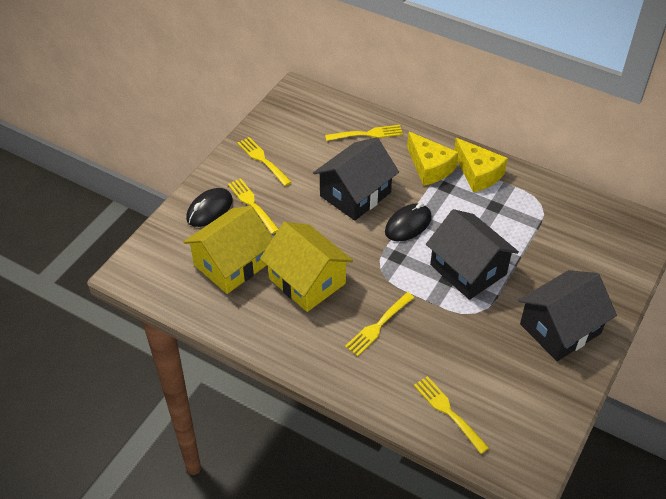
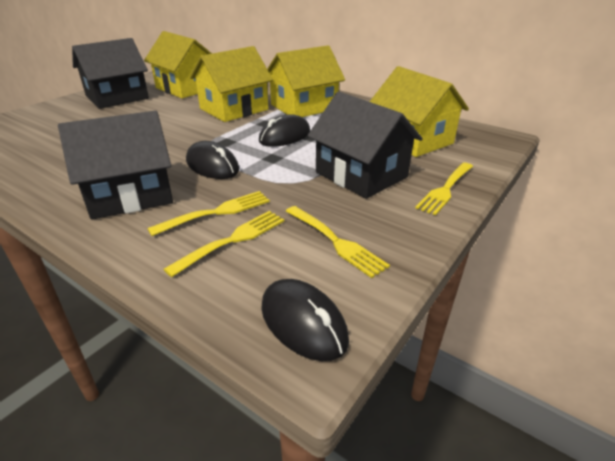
black mouse: [186,188,233,227] [385,203,432,241] = 2 -> [186,141,239,179] [259,114,310,147] [261,279,349,361] = 3
yellow cheese: [407,131,458,186] [454,138,508,192] = 2 -> none = 0
yellow fork: [228,178,279,234] [237,137,292,186] [325,125,403,141] [345,292,415,356] [414,376,489,454] = 5 -> [147,191,270,236] [163,211,285,277] [286,206,390,278] [415,163,473,215] = 4
yellow house: [183,206,273,294] [260,222,353,312] = 2 -> [144,31,212,98] [190,46,273,122] [267,45,345,117] [370,66,469,157] = 4

